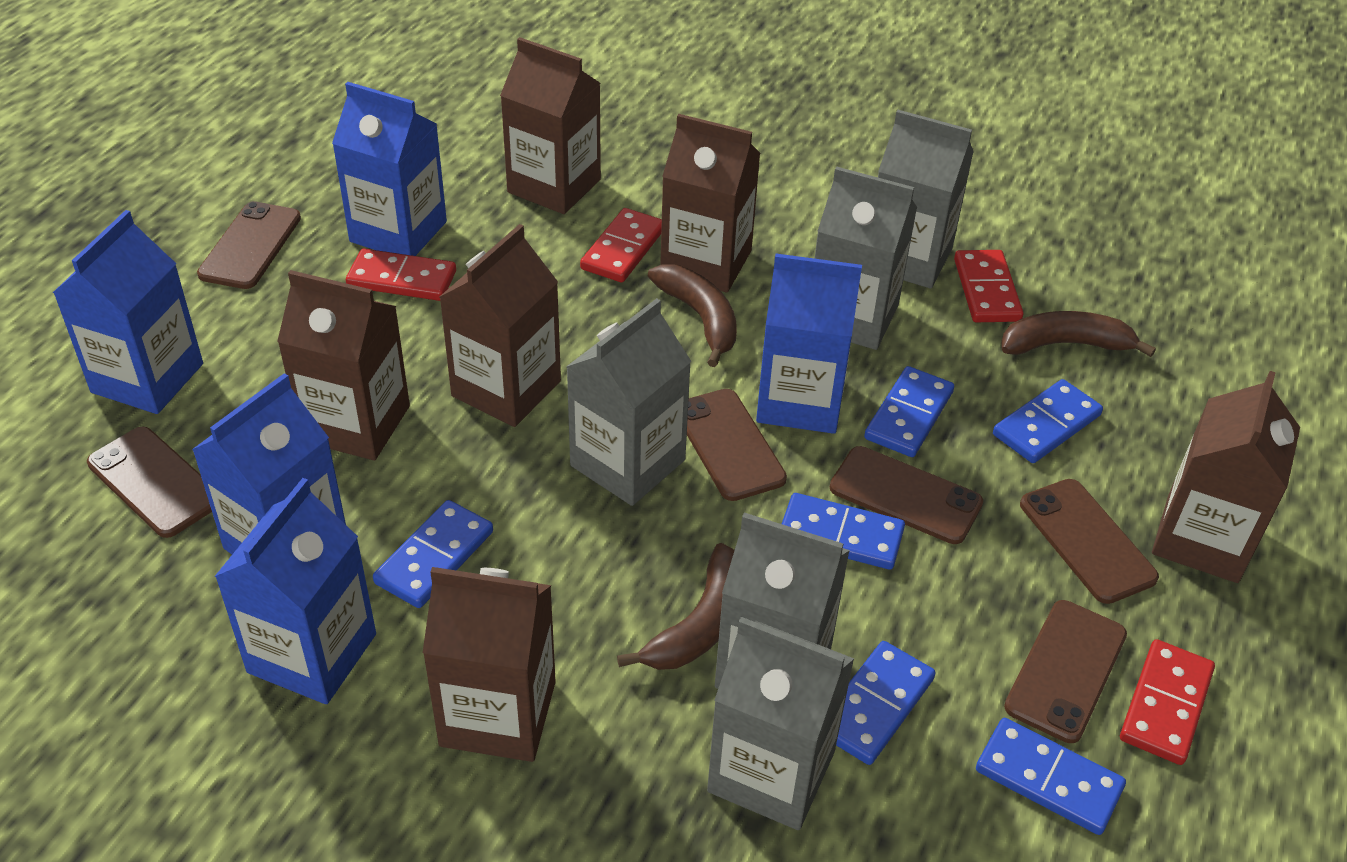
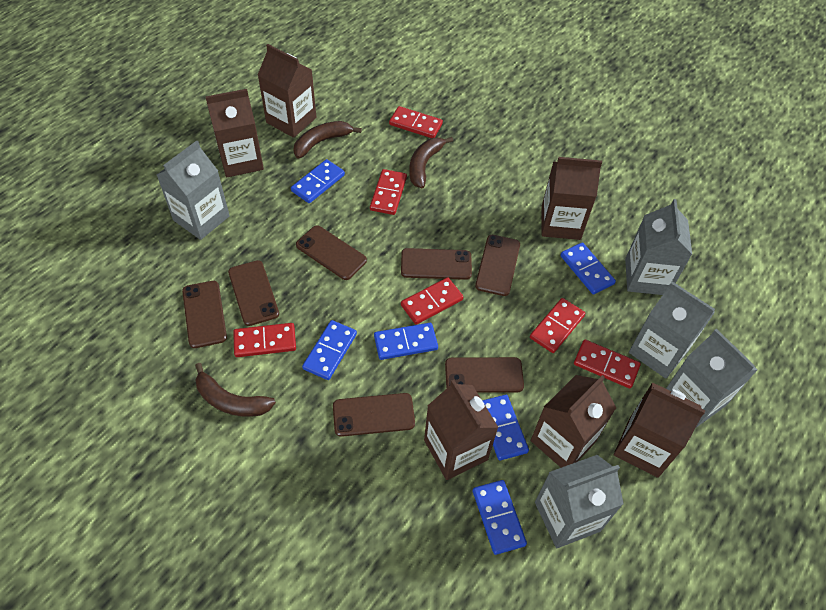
blue carton: [53,210,203,414] [192,373,346,554] [214,478,376,704] [332,82,447,256] [756,254,862,434] = 5 -> none = 0
brown phone: [87,427,212,538] [197,201,301,289] [687,389,787,501] [830,446,983,544] [1004,600,1127,743] [1020,479,1159,604] = 6 -> [182,281,227,348] [228,260,279,326] [296,225,367,280] [333,393,415,437] [401,248,472,280] [445,357,524,393] [475,235,520,296] = 7
red domino: [346,249,456,301] [580,208,662,282] [954,250,1023,322] [1120,639,1215,765] = 4 -> [233,323,296,357] [370,169,407,215] [389,106,443,138] [401,277,463,325] [530,298,585,353] [574,340,641,388] = 6

